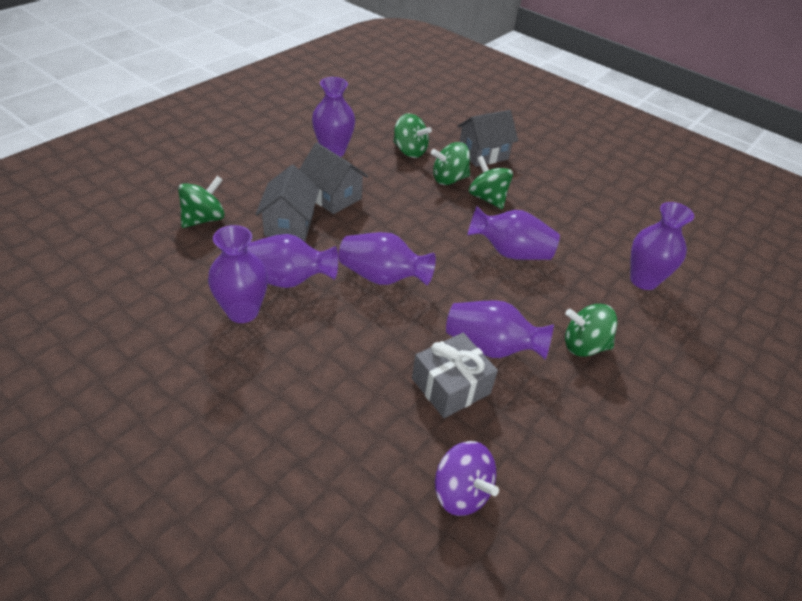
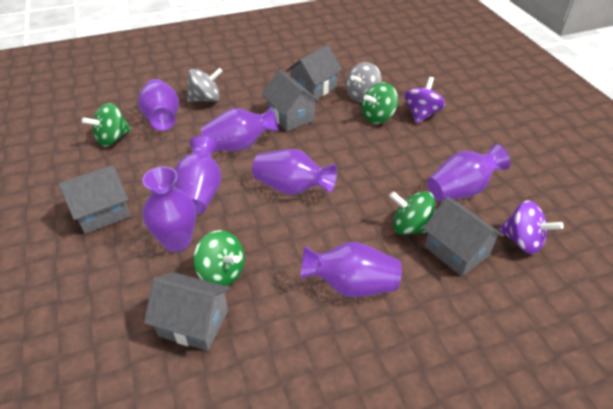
green spinning top: [178,176,225,228] [393,113,432,158] [431,142,470,185] [469,156,513,209] [565,304,618,357] = 5 -> [82,103,131,147] [193,230,245,286] [362,82,398,124] [390,191,435,235] = 4
grey gift: [412,333,498,418] = 1 -> none = 0
grey house: [255,165,320,241] [299,142,369,214] [457,110,518,167] = 3 -> [58,165,130,234] [144,273,231,351] [262,70,320,131] [286,45,342,99] [423,196,504,277] = 5
grey spinning top: none = 0 -> [187,68,223,102] [346,62,382,102] = 2
purple spinning top: [435,441,499,516] = 1 -> [404,77,445,124] [499,200,564,254] = 2

